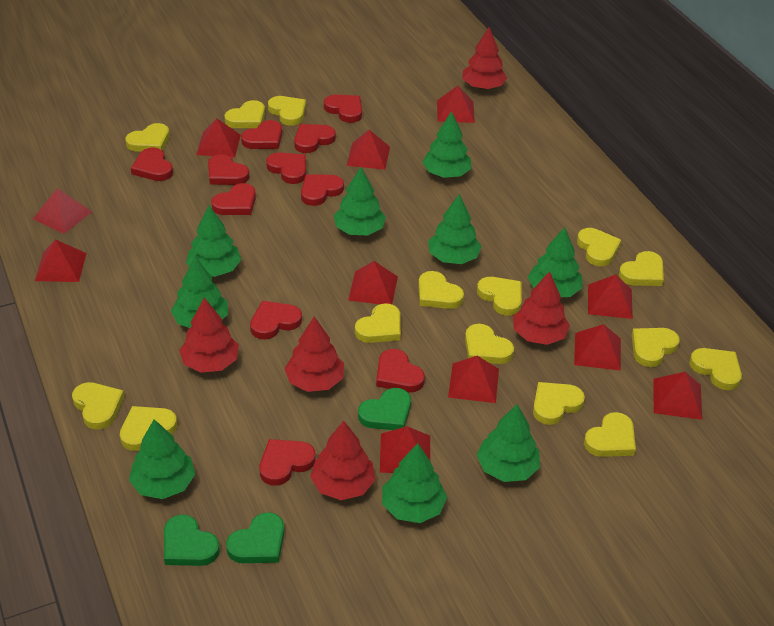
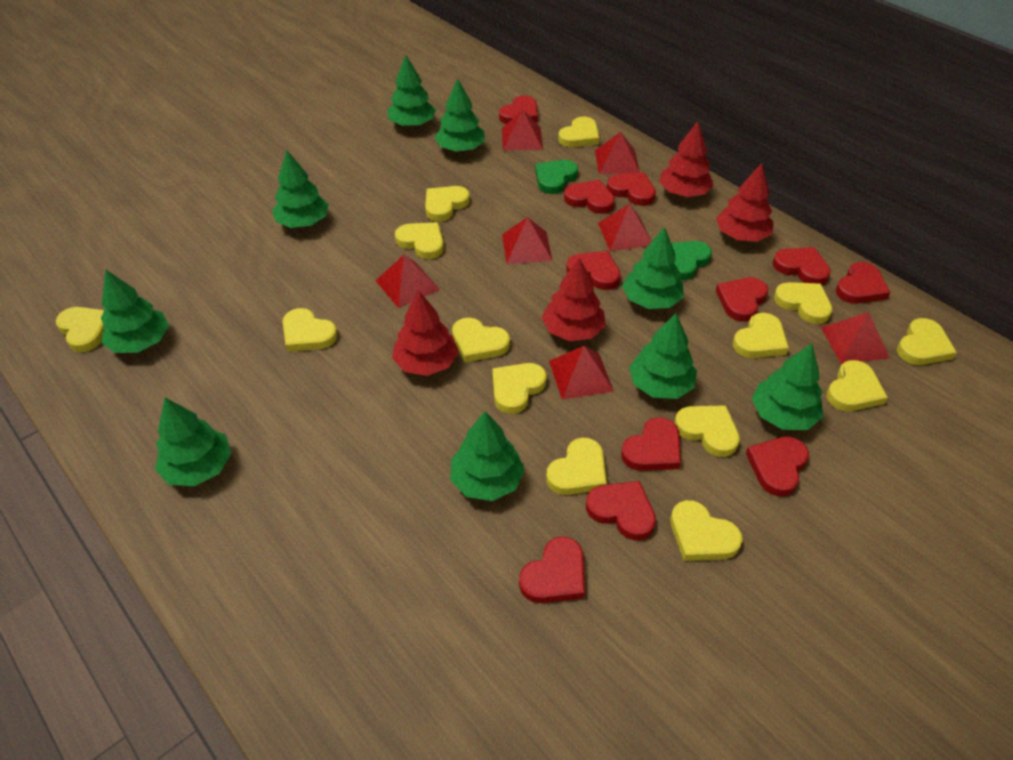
green heart: [164,514,220,566] [226,512,284,563] [358,388,411,430] = 3 -> [535,160,578,194] [671,241,712,280] = 2
red pyramid: [33,188,92,234] [35,239,87,282] [196,118,241,158] [347,130,390,170] [348,261,398,304] [380,426,430,473] [437,86,475,123] [448,356,499,403] [574,324,621,371] [588,274,633,319] [653,372,702,420] = 11 -> [375,255,440,308] [502,109,543,151] [502,217,552,264] [549,346,614,400] [595,132,640,174] [598,204,652,251] [821,312,890,364] = 7
red tree: [179,298,239,373] [284,317,344,392] [310,421,375,500] [462,27,507,90] [513,271,570,345] = 5 -> [392,290,459,376] [542,257,605,341] [659,121,714,197] [716,163,774,242] = 4
yellow heart: [72,382,124,429] [120,406,177,451] [125,123,170,152] [224,100,265,128] [268,96,306,126] [355,303,401,343] [418,271,464,309] [465,324,514,364] [477,277,522,316] [533,382,585,425] [577,228,621,266] [584,412,636,457] [619,251,664,286] [632,328,680,367] [689,348,742,390] = 15 -> [56,307,104,352] [283,308,338,352] [395,222,444,259] [425,186,470,221] [452,318,510,362] [492,363,546,414] [546,438,607,495] [558,116,600,147] [670,500,743,561] [674,405,740,457] [733,313,789,358] [774,282,832,324] [826,360,888,411] [897,318,957,365] = 14

